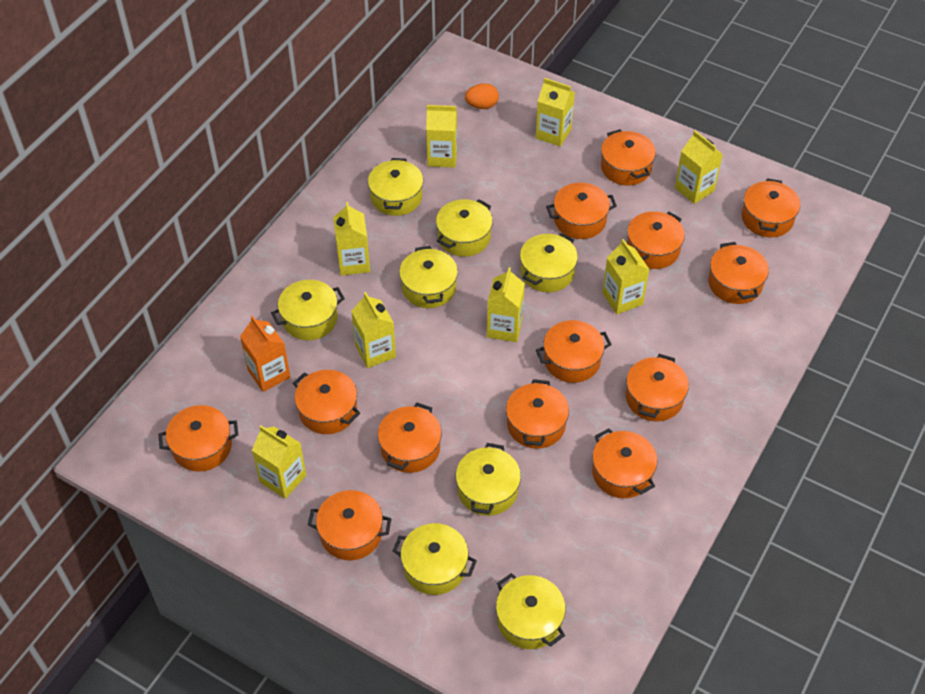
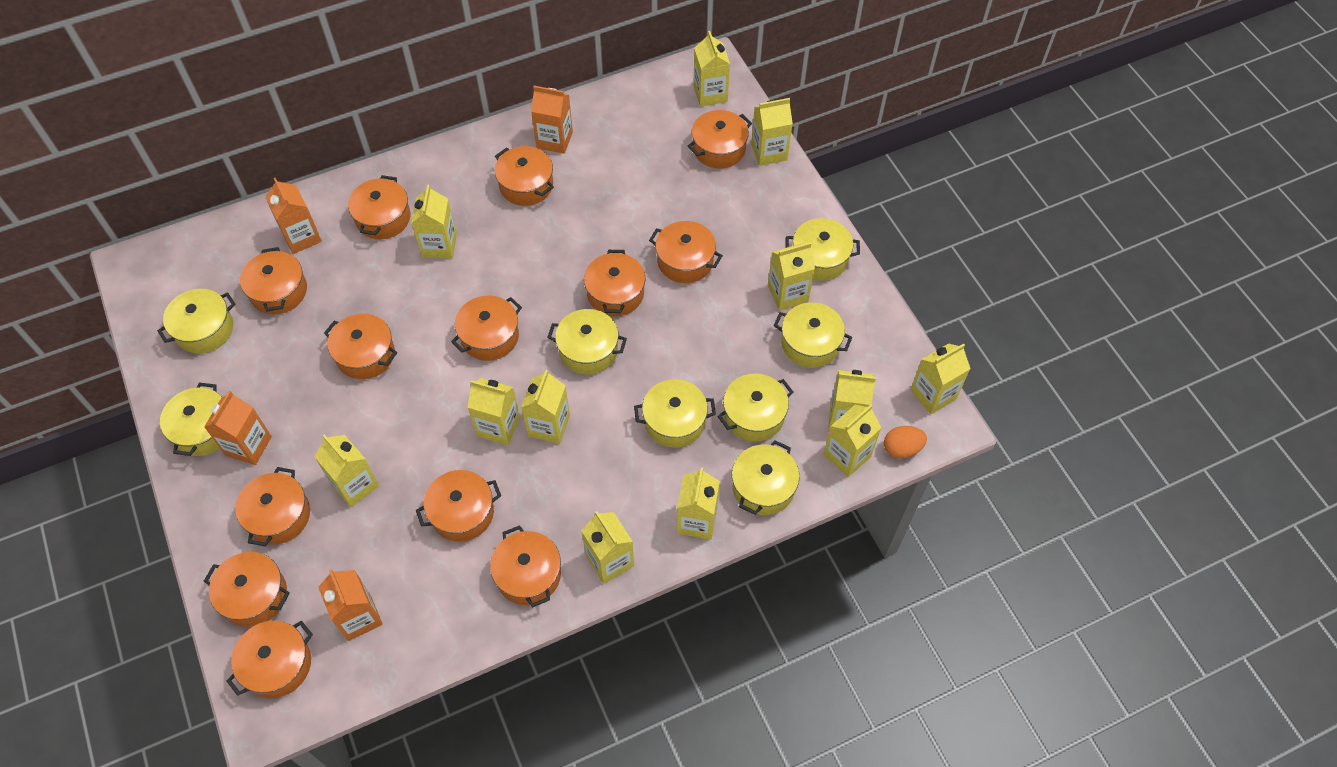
orange carton: [240,315,290,392] = 1 -> [204,391,272,465] [265,178,322,254] [318,569,383,641] [531,86,573,154] = 4
yellow carton: [252,426,306,499] [333,202,370,276] [351,292,396,368] [426,105,457,168] [487,267,525,342] [536,78,575,147] [602,239,650,314] [675,131,723,204] = 8 -> [315,434,379,507] [411,185,457,259] [467,378,520,445] [521,370,570,444] [581,511,634,584] [677,468,720,540] [693,31,730,107] [751,98,793,166] [768,242,815,310] [824,405,881,477] [828,370,876,430] [910,343,971,414] = 12

